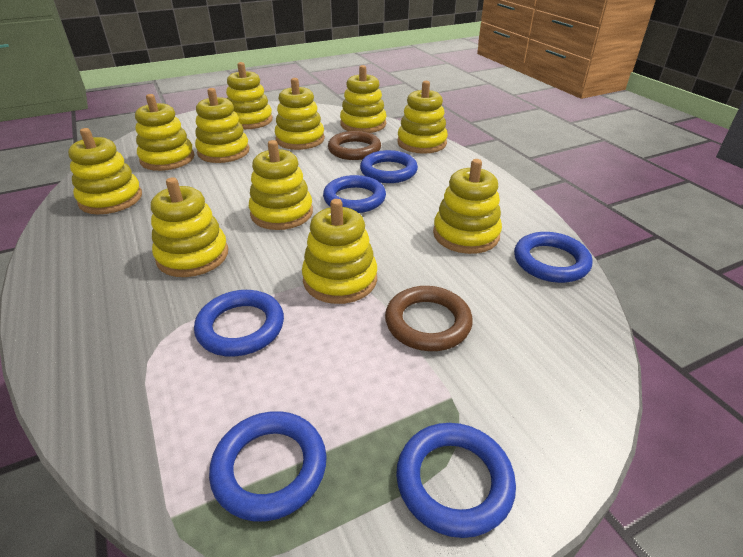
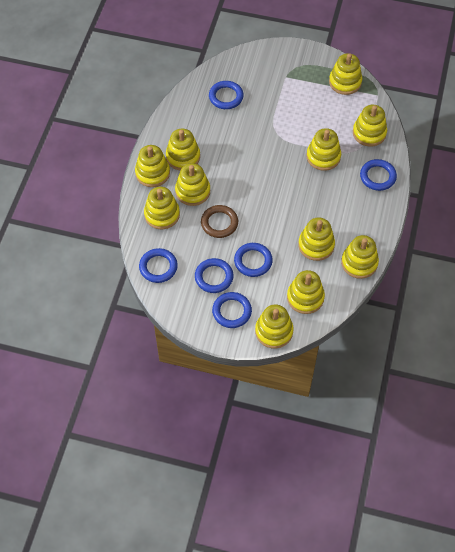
brown ring: [328,131,381,160] [385,286,473,351] = 2 -> [201,205,238,238] = 1

